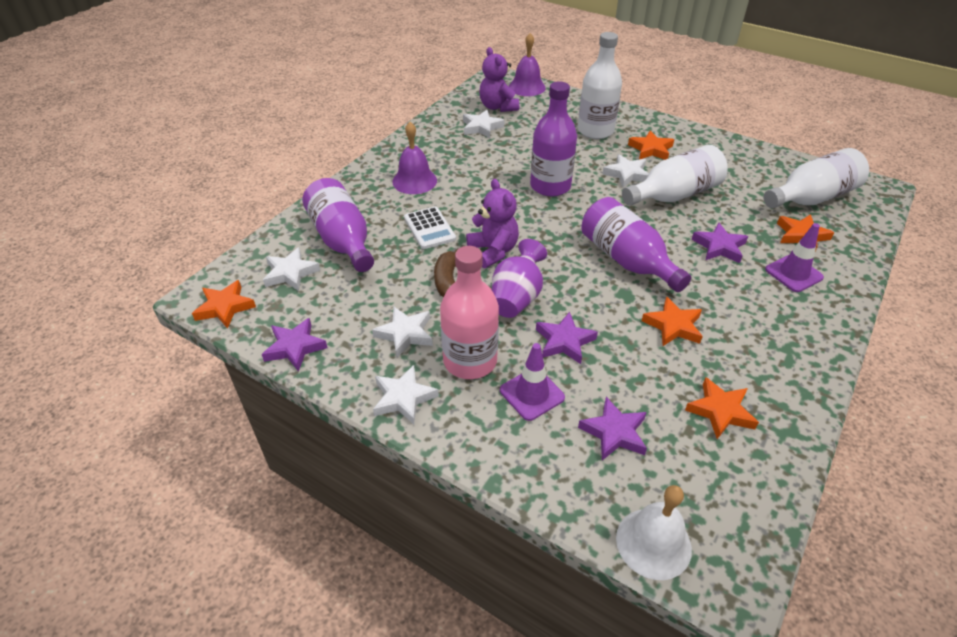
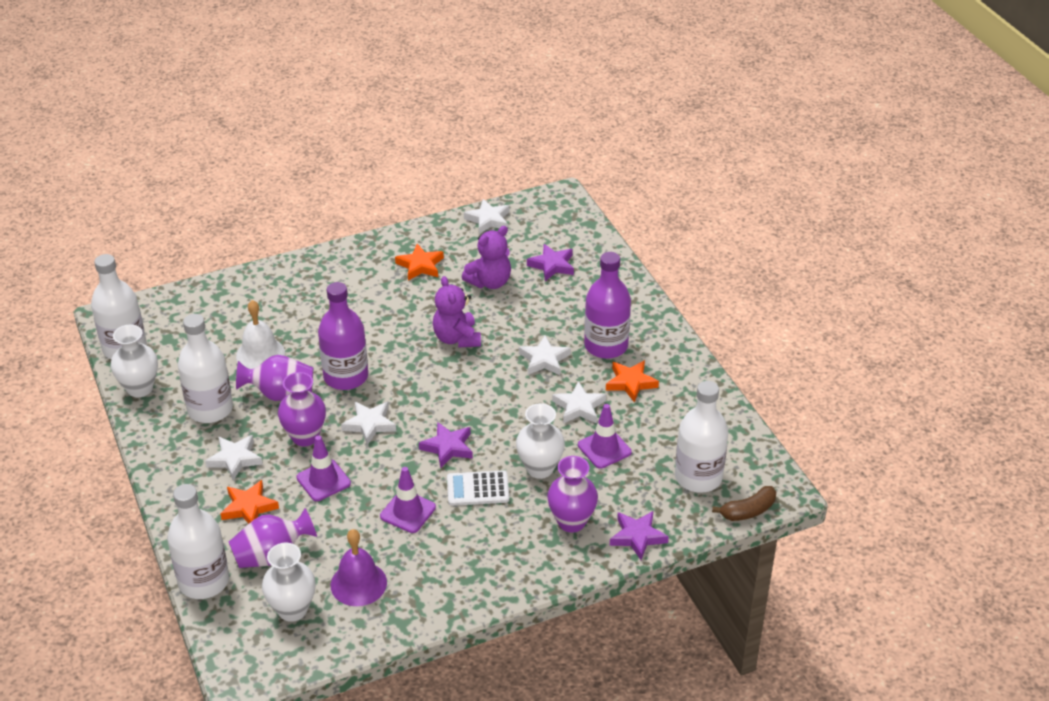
orange star: [192,280,256,329] [628,130,674,160] [642,297,703,346] [685,377,759,439] [777,214,834,251] = 5 -> [220,480,279,524] [395,244,444,281] [606,360,659,402] = 3
pink bottle: [440,246,499,379] = 1 -> none = 0
purple bell: [392,122,437,194] [509,33,546,96] = 2 -> [331,529,387,606] = 1
purple bottle: [302,178,374,272] [530,81,577,197] [581,197,691,292] = 3 -> [318,282,368,390] [584,252,631,359] = 2
purple star: [262,318,328,372] [536,312,598,364] [578,397,647,460] [692,222,748,263] = 4 -> [419,422,473,468] [527,244,574,281] [610,511,669,560] = 3
purple traffic cone: [500,343,565,421] [765,223,824,292] = 2 -> [297,435,351,501] [380,467,436,533] [578,404,632,469] = 3
purple vase: [492,239,547,318] = 1 -> [229,508,317,568] [236,355,313,401] [278,372,326,446] [547,456,598,533] = 4
white bottle: [578,32,622,139] [622,145,728,206] [763,148,869,208] = 3 -> [91,254,147,359] [167,484,229,599] [178,314,233,423] [675,381,728,493] = 4
white vase: none = 0 -> [110,324,158,397] [262,543,316,622] [516,403,565,479] = 3

